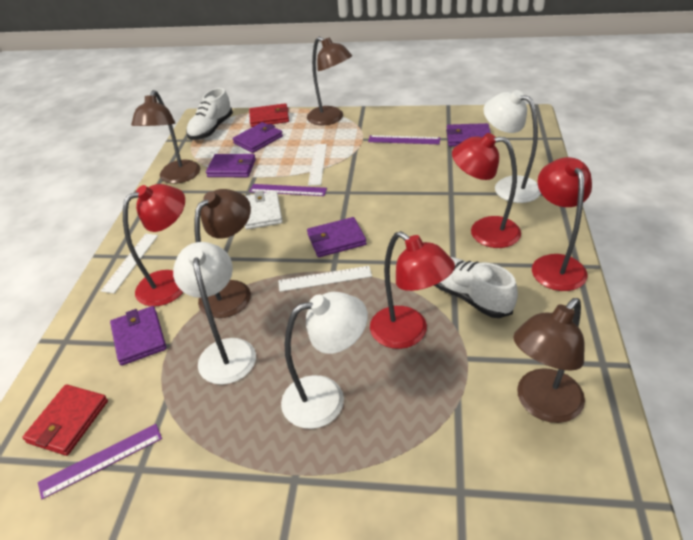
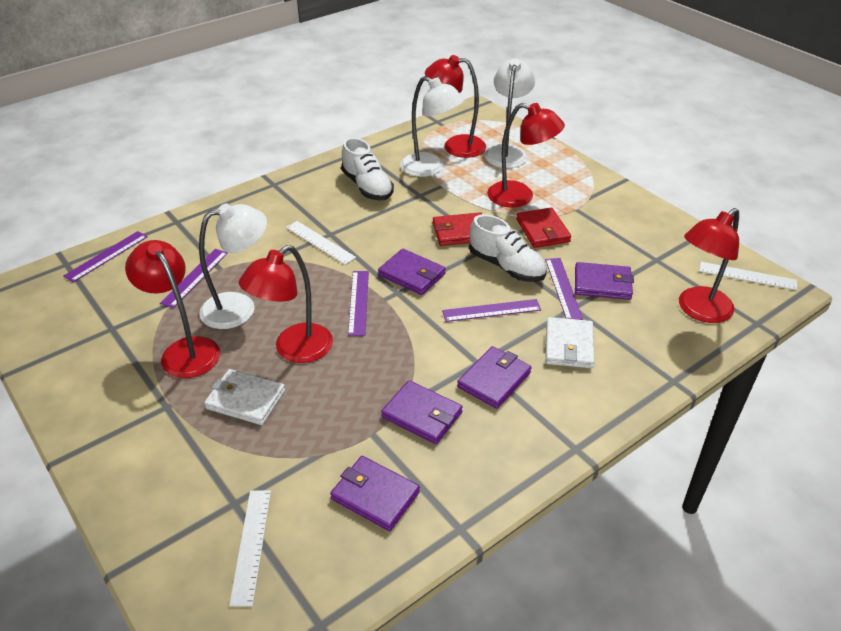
brown lamp: [131,90,200,184] [194,189,251,318] [307,37,352,125] [513,298,585,423] = 4 -> none = 0
purple ruler: [38,424,162,500] [249,184,327,196] [368,135,440,144] = 3 -> [63,231,148,282] [160,249,228,308] [348,271,369,336] [442,299,541,322] [545,258,583,320] = 5
red lamp: [123,184,185,306] [370,231,455,349] [452,133,521,248] [532,157,592,291] = 4 -> [125,240,220,378] [238,245,333,363] [425,55,486,158] [487,103,565,207] [679,208,739,323] = 5
white wallet: [245,191,283,229] = 1 -> [204,369,285,425] [545,317,595,368] = 2

